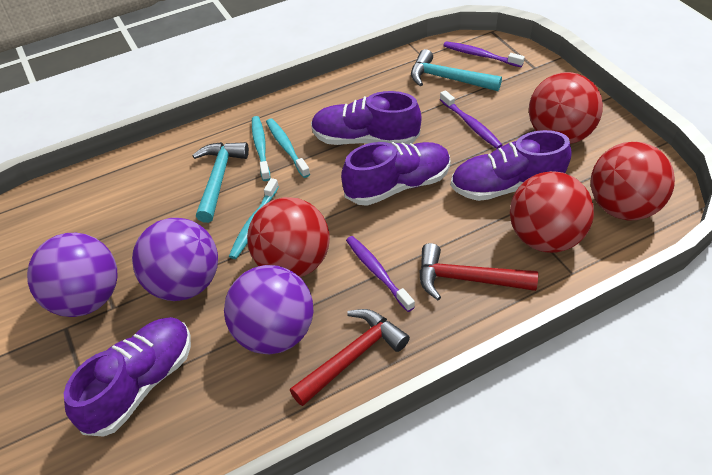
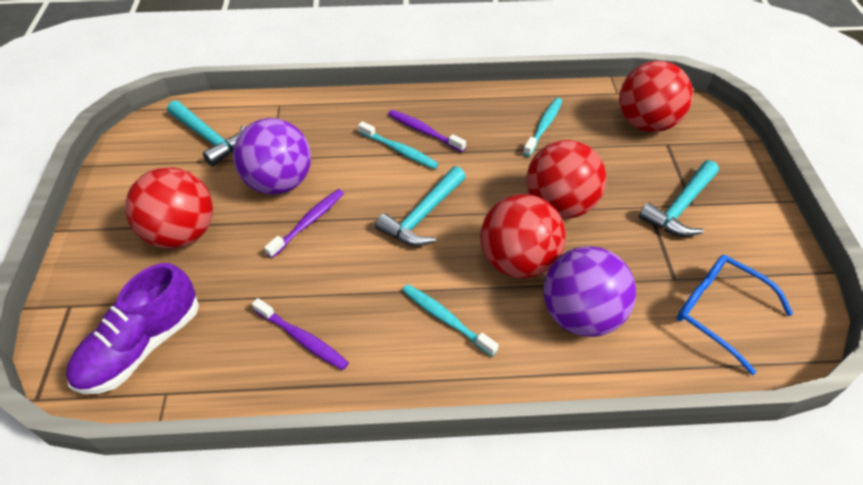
blue glasses: none = 0 -> [677,255,793,375] = 1
purple ball: [27,233,118,317] [132,218,218,301] [224,265,314,354] = 3 -> [233,118,311,195] [543,246,636,337] = 2
purple shoe: [64,317,191,437] [311,91,422,145] [341,142,451,206] [451,130,572,201] = 4 -> [66,263,199,394] = 1
red hammer: [290,309,410,406] [419,243,538,300] = 2 -> none = 0
turquoise hammer: [192,142,249,223] [411,49,502,91] = 2 -> [167,100,246,167] [375,166,466,246] [639,160,719,237] = 3

